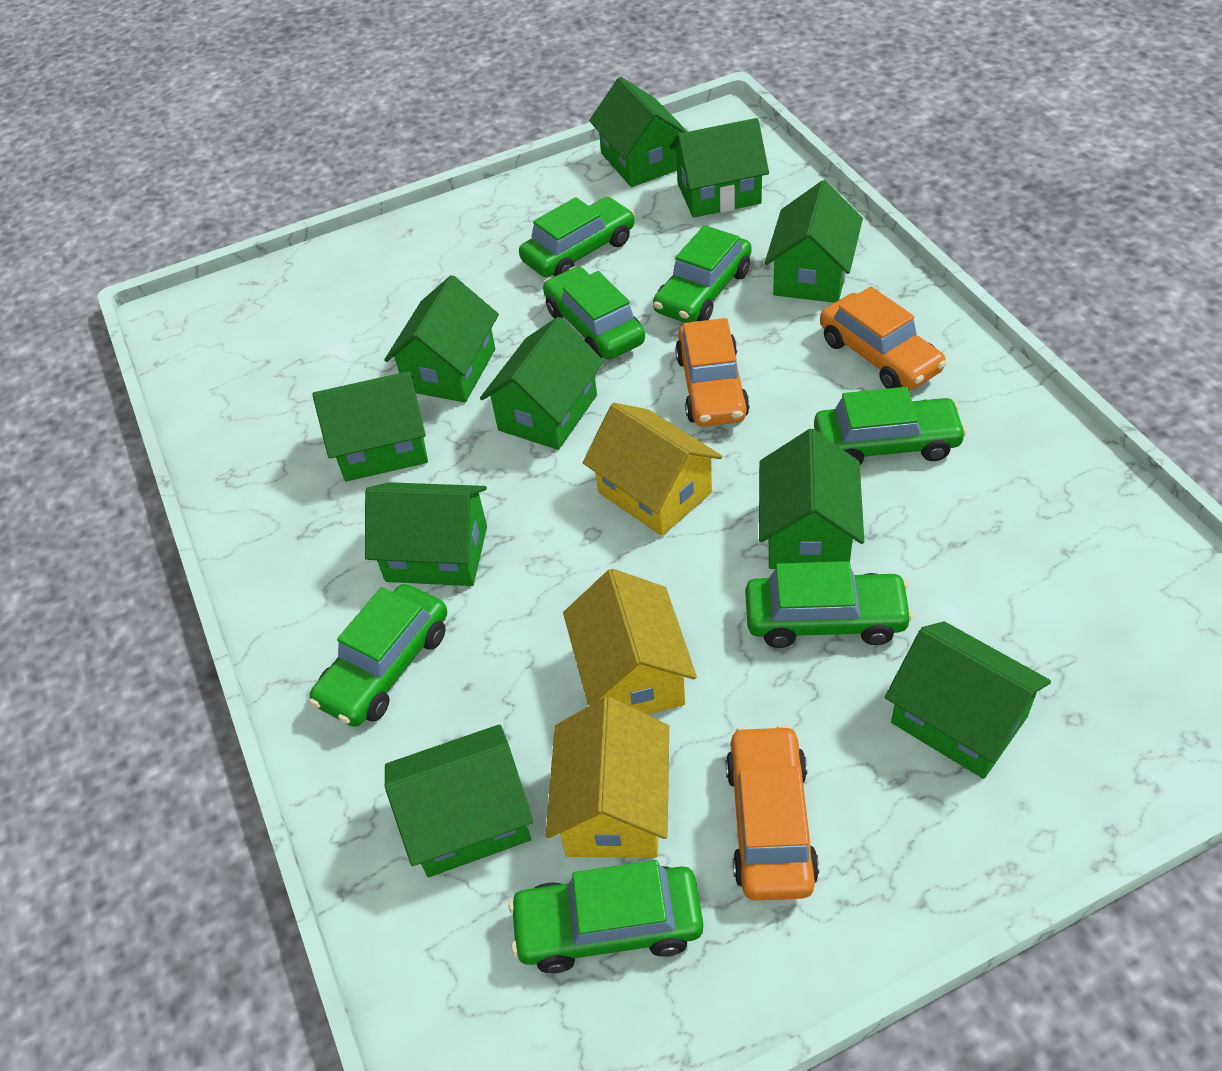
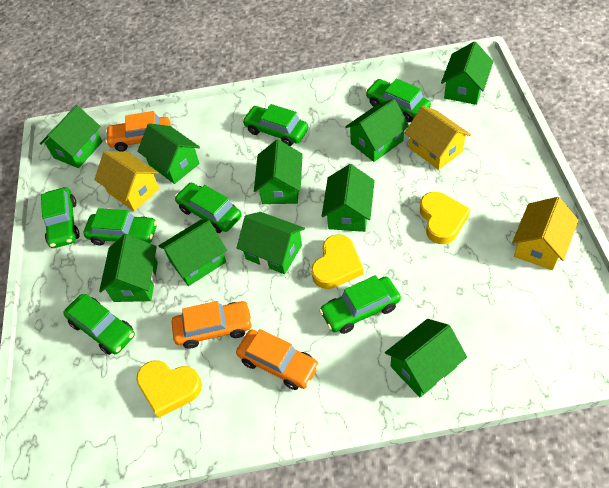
yellow heart: none = 0 -> [136,360,202,418] [311,234,364,289] [420,192,470,244] = 3

